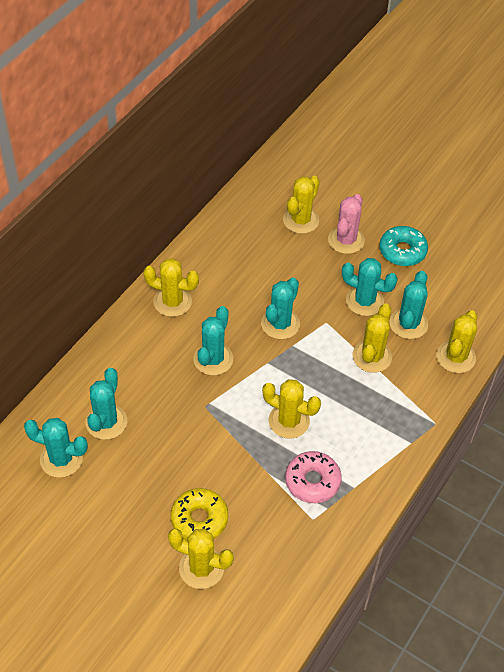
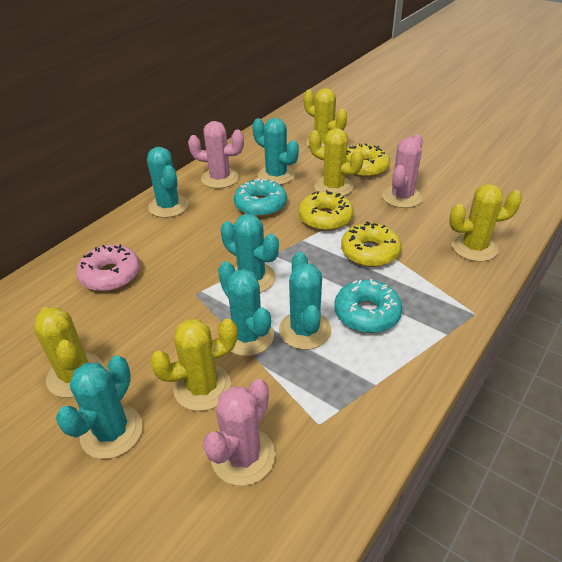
pink cactus: [328,194,365,254] = 1 -> [188,121,244,188] [203,379,275,486] [382,134,423,208] = 3
turquoise donut: [379,226,428,266] = 1 -> [234,178,287,217] [335,279,402,333] = 2
yellow cactus: [143,258,199,317] [168,529,234,589] [262,379,321,439] [283,176,319,234] [352,304,392,373] [436,310,477,373] = 6 -> [34,307,104,398] [150,319,238,411] [304,88,347,148] [309,128,364,196] [449,184,522,262] = 5
yellow donut: [171,488,228,540] = 1 -> [298,190,354,231] [341,221,401,267] [346,143,390,177] = 3

